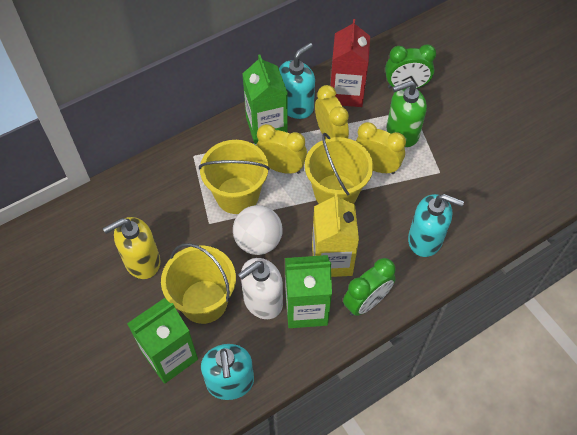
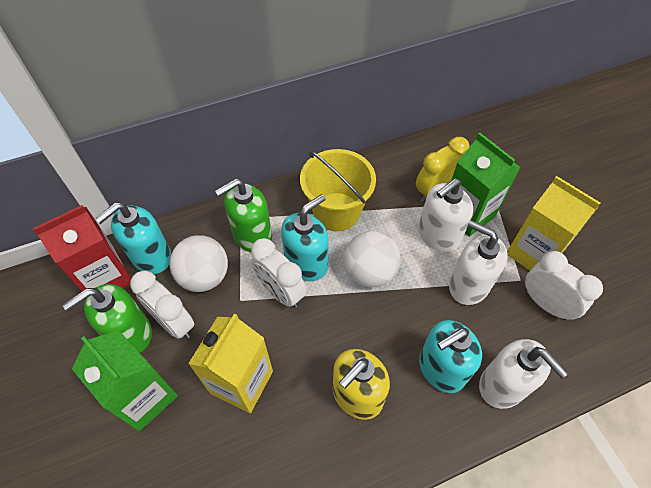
green carton: [127,298,198,384] [242,54,288,144] [285,255,332,328] = 3 -> [72,331,178,431] [452,133,521,237] = 2
green clock: [343,258,396,316] [385,44,436,89] = 2 -> none = 0
green soap dispenser: [387,81,427,147] = 1 -> [62,284,152,353] [215,178,272,252] = 2
white ball: [233,205,283,255] = 1 -> [170,235,228,292] [344,231,401,287] = 2
white clock: none = 0 -> [130,271,194,339] [251,238,307,308] [525,251,603,320] = 3
white soap dispenser: [238,258,283,319] = 1 -> [418,178,473,252] [449,220,507,305] [479,339,568,409] = 3
yellow bucket: [161,243,236,324] [199,140,270,214] [305,133,373,204] = 3 -> [300,149,376,231] = 1
yellow carton: [312,193,359,277] = 1 -> [188,314,273,413] [507,176,601,271] = 2
yellow clock: [256,124,307,174] [315,85,349,139] [356,122,406,174] = 3 -> [416,137,470,202] = 1

